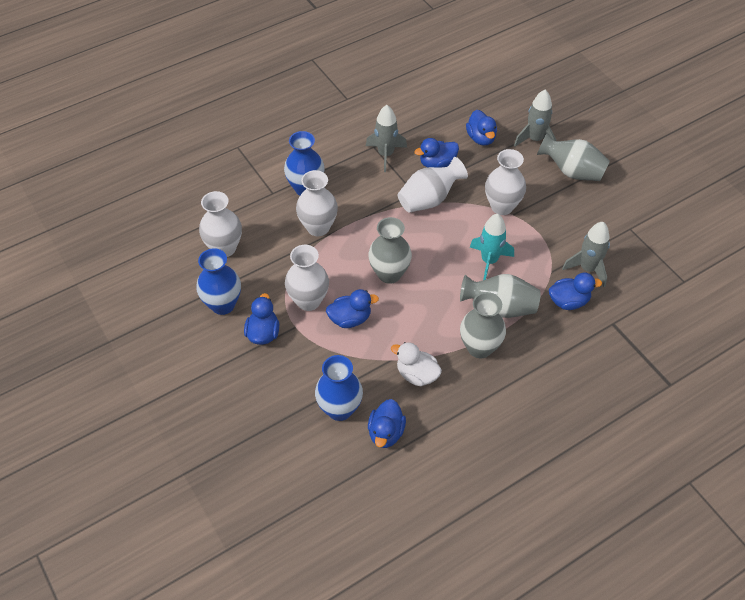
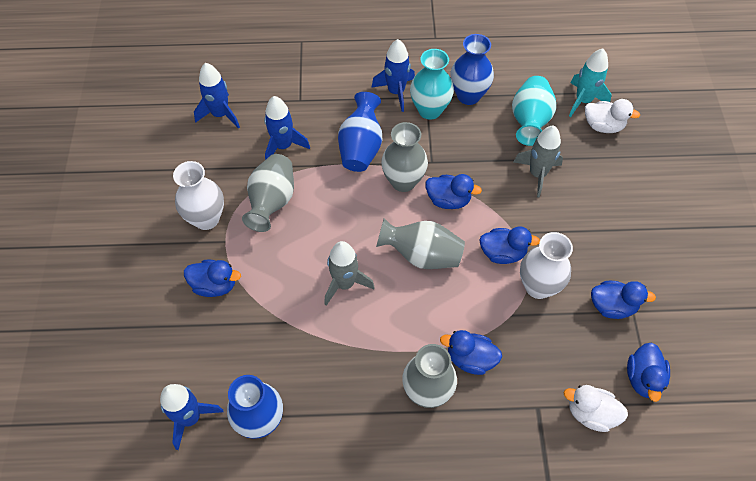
blue rocket: none = 0 -> [160,384,223,450] [194,63,240,129] [264,96,310,160] [371,39,415,112] = 4
grey rocket: [366,105,407,172] [514,90,556,146] [562,222,610,287] = 3 -> [324,241,375,306] [514,126,563,197] = 2
turquoise vase: none = 0 -> [410,49,454,120] [512,76,556,146] = 2
white duck: [391,342,442,386] = 1 -> [564,385,628,432] [585,99,640,133] = 2
white vase: [199,191,242,257] [285,245,329,311] [296,170,338,236] [398,157,468,213] [485,149,526,215] = 5 -> [173,161,224,230] [520,232,573,299] = 2

